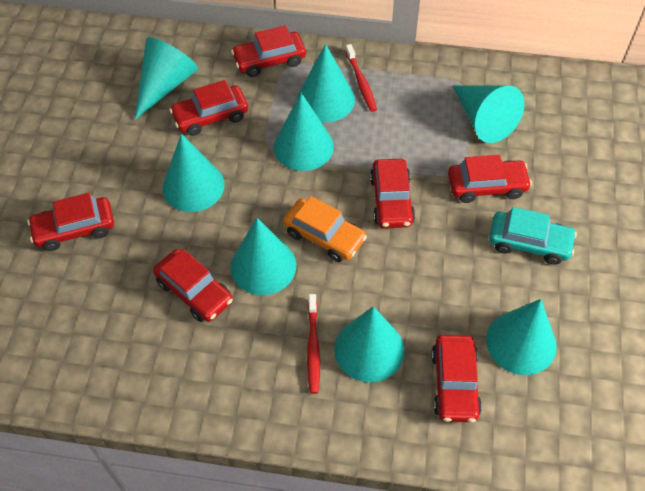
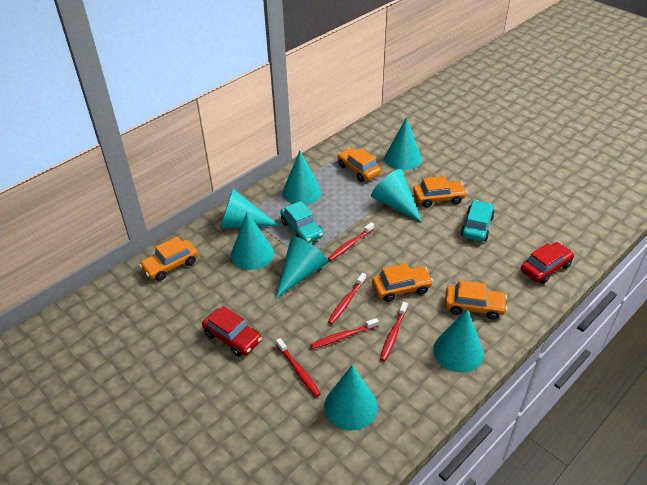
orange car: [283,196,367,262] = 1 -> [139,236,198,281] [337,148,381,182] [372,263,433,302] [413,176,467,208] [445,280,507,320] = 5
red car: [27,193,114,251] [153,249,233,322] [169,80,248,136] [231,25,306,77] [370,159,415,228] [431,335,482,422] [448,155,532,203] = 7 -> [202,306,262,357] [521,242,574,284] = 2
red toothbrush: [307,294,320,394] [345,44,377,112] = 2 -> [276,338,321,397] [310,318,379,349] [328,222,374,261] [328,273,366,324] [380,302,408,361] = 5
turquoise car: [489,207,577,265] = 1 -> [280,201,323,243] [461,200,495,242] = 2

